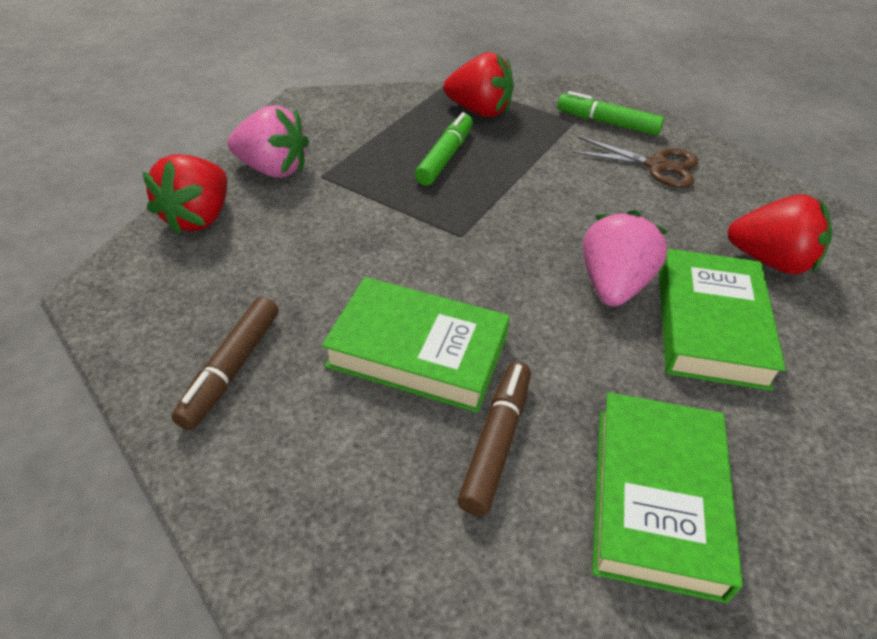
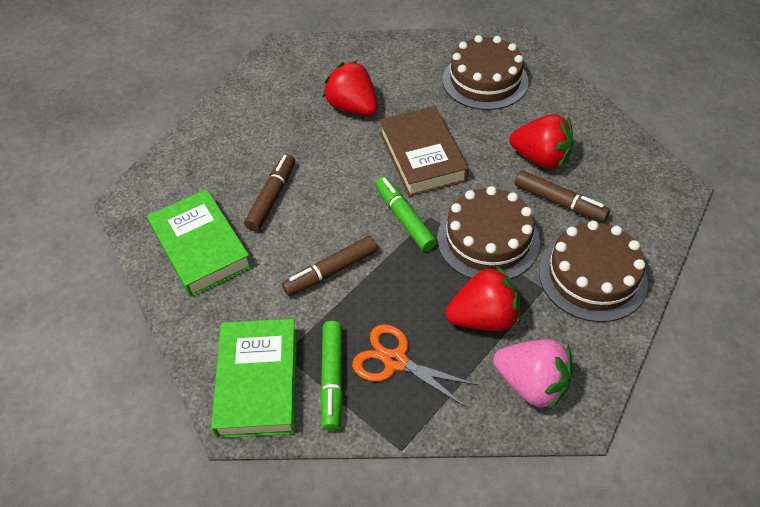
brown book: none = 0 -> [379,106,469,197] = 1
brown cake: none = 0 -> [437,186,540,279] [443,35,529,110] [539,221,648,322] = 3
brown marker: [171,297,279,430] [458,361,531,516] = 2 -> [244,154,295,231] [282,236,378,296] [515,170,610,222] = 3
brown scissors: [572,137,699,188] = 1 -> none = 0
green book: [322,277,510,413] [592,392,743,603] [659,249,786,391] = 3 -> [147,189,252,297] [211,319,297,438] = 2
orange scissors: none = 0 -> [352,324,478,407] = 1
pink strawberry: [228,106,309,178] [583,210,669,307] = 2 -> [493,339,573,411] = 1

